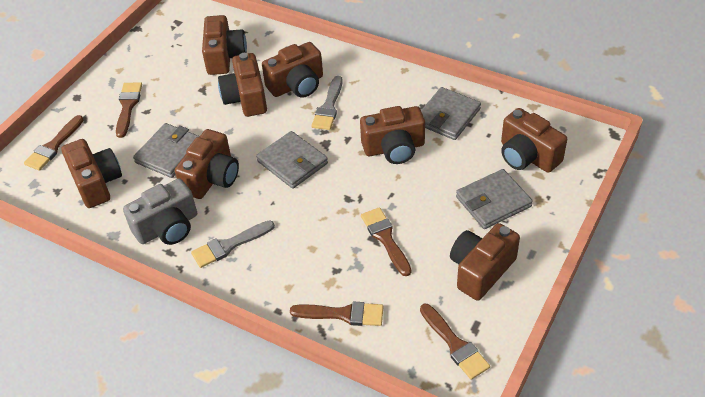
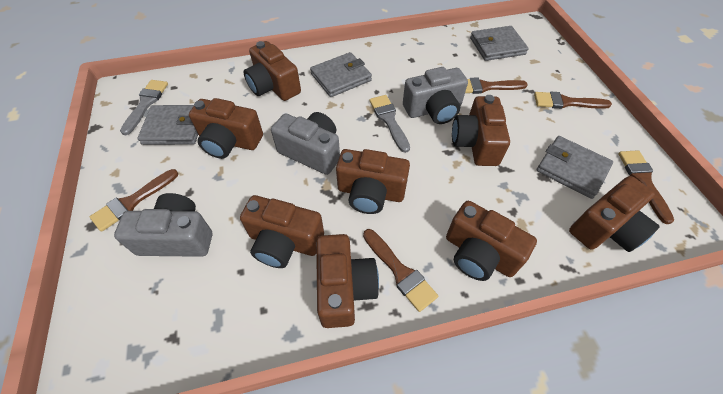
grey camera: [123,178,197,245] = 1 -> [114,193,212,257] [271,112,340,175] [403,67,468,124] = 3

